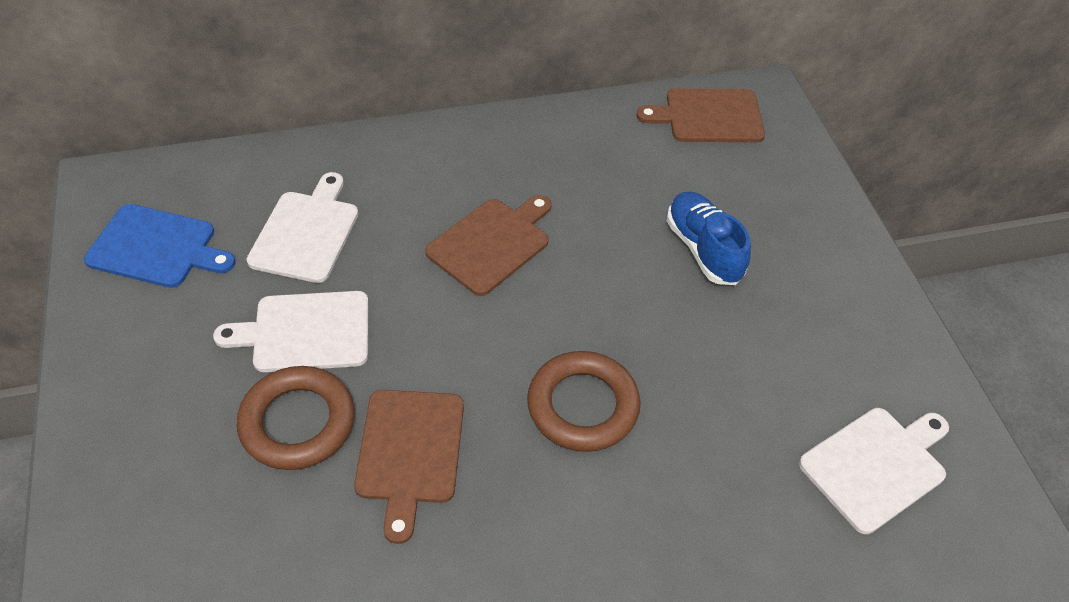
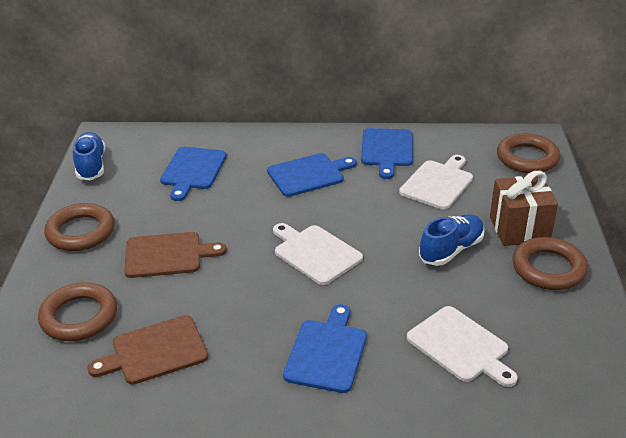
blue cutting board: [84,204,236,288] = 1 -> [160,147,227,201] [267,153,357,197] [283,304,367,393] [361,128,413,179] = 4
blue shoe: [667,191,751,285] = 1 -> [73,132,105,180] [419,214,485,266] = 2
brown cutting board: [354,390,464,544] [425,195,552,296] [636,88,765,142] = 3 -> [87,315,208,385] [124,232,227,278] = 2
brown gift: none = 0 -> [490,171,558,246] = 1
brown ring: [237,366,354,470] [527,351,641,452] = 2 -> [38,282,117,341] [44,203,115,251] [497,133,560,173] [512,237,588,290] = 4

